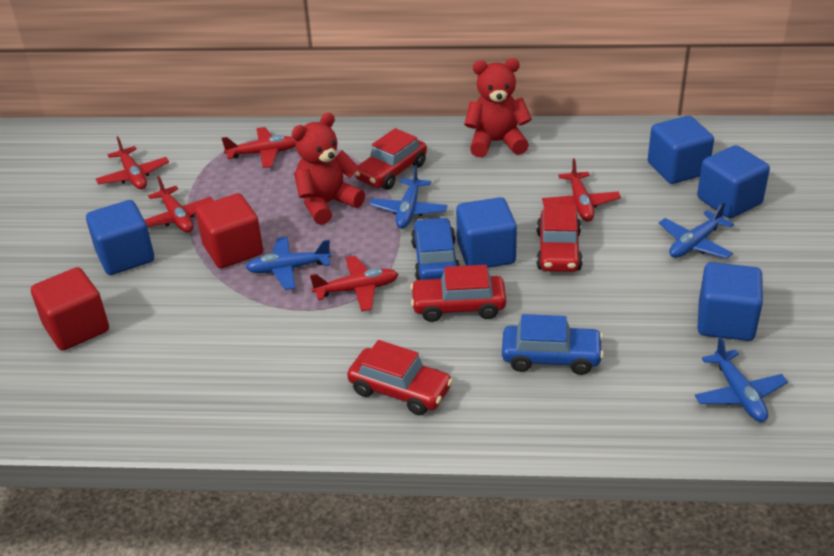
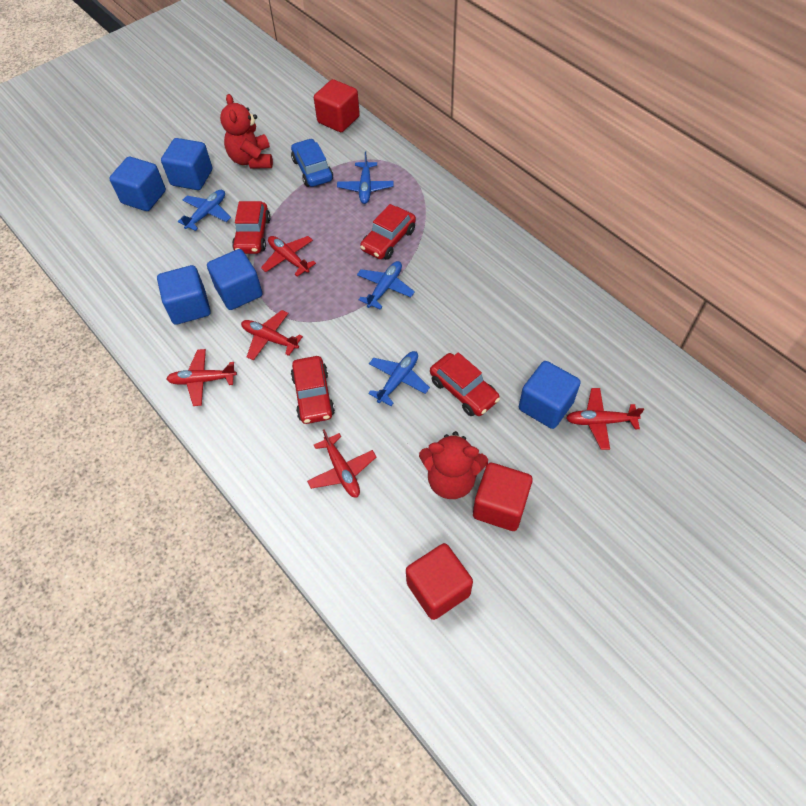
blue car: [411,217,460,280] [502,314,604,375] = 2 -> [291,138,333,187] = 1
red cube: [31,267,109,350] [196,193,263,269] = 2 -> [314,79,360,132] [406,543,473,620] [473,463,533,531] = 3

